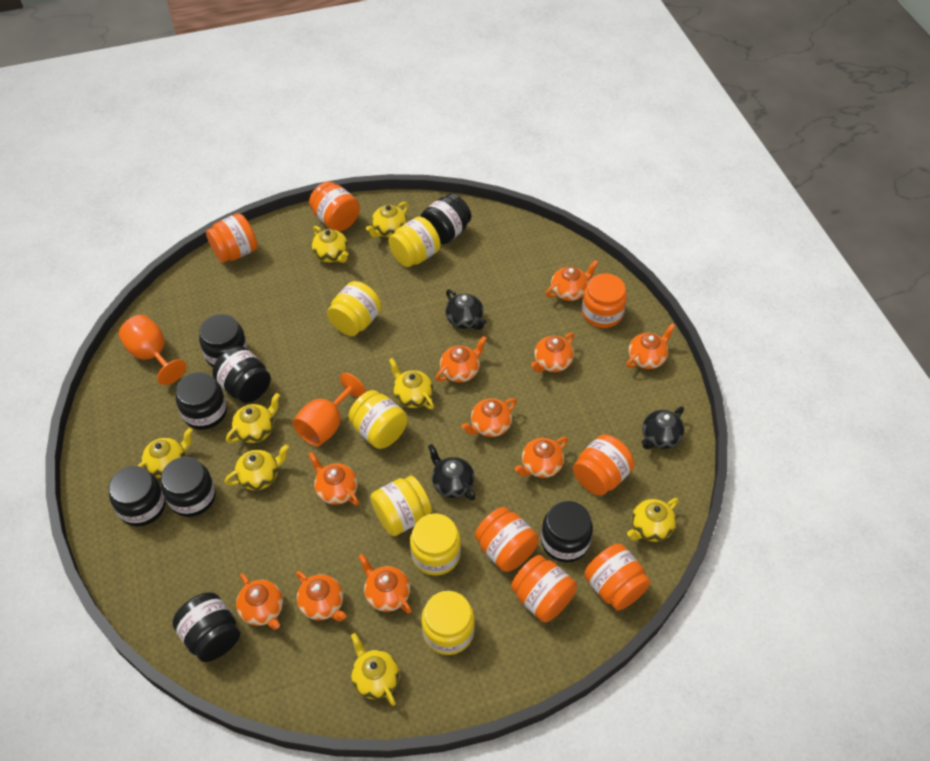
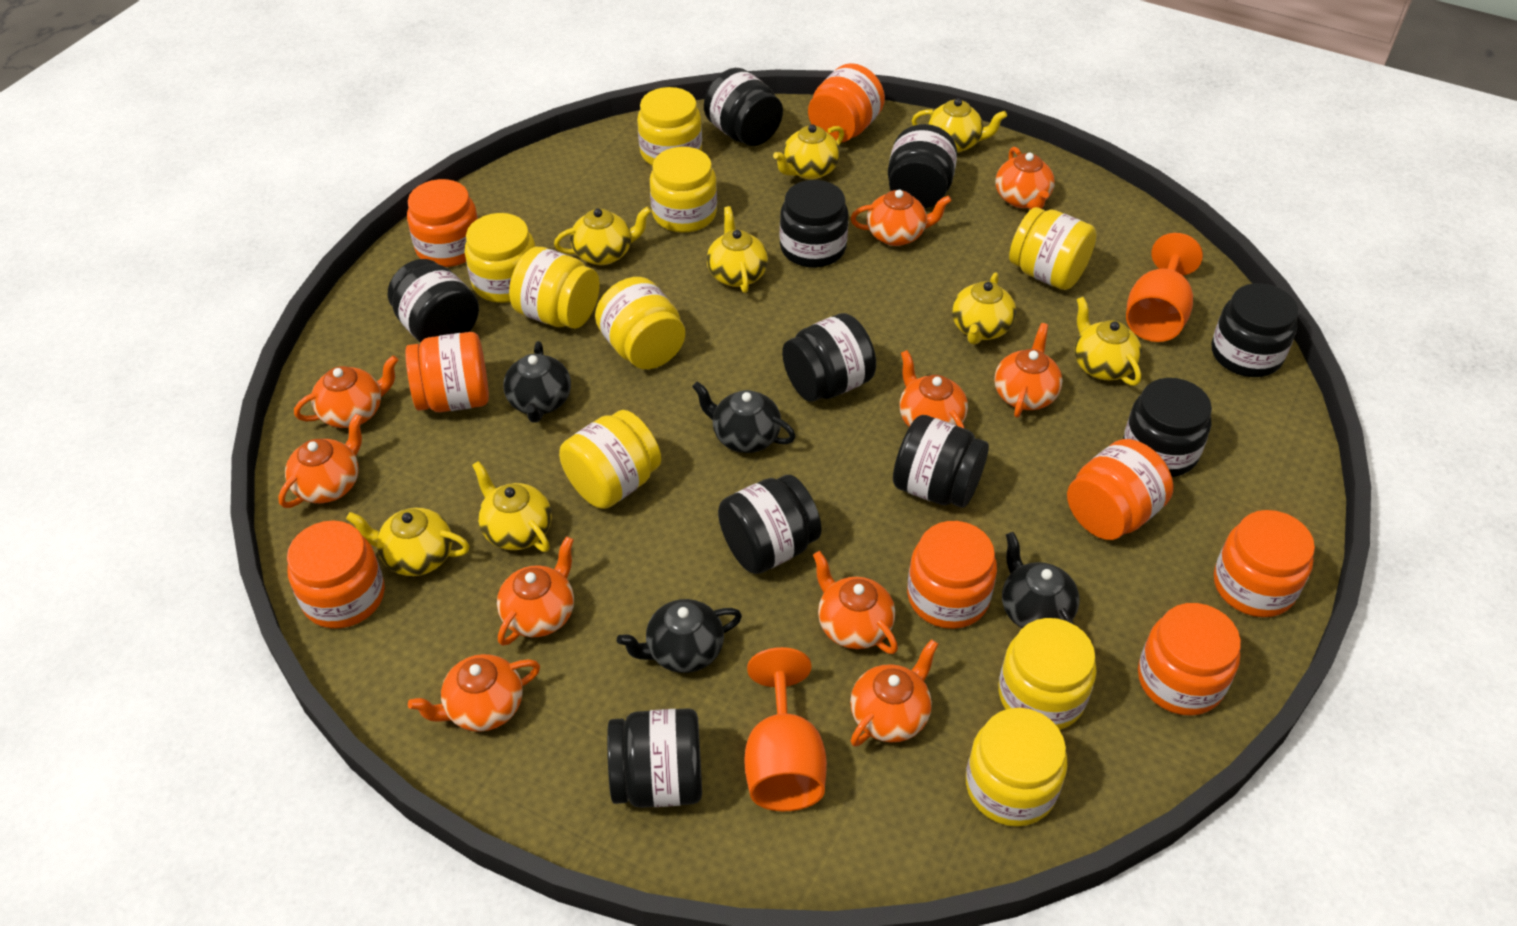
black jar: [109,466,166,526] [161,457,216,517] [172,592,240,662] [176,372,227,430] [199,314,248,367] [212,346,271,403] [420,194,471,245] [541,501,593,563] = 8 -> [388,259,479,343] [607,708,702,808] [704,68,783,146] [718,475,822,574] [780,180,849,268] [782,313,876,402] [888,124,957,208] [893,415,989,508] [1123,378,1212,477] [1211,283,1298,377] = 10
black teapot: [428,444,476,500] [445,289,486,330] [642,407,685,449] = 3 -> [503,341,571,423] [617,599,742,673] [692,381,796,453] [1002,532,1080,628] = 4
orange jar: [206,213,258,263] [309,182,360,232] [475,507,539,572] [511,555,577,622] [573,435,634,496] [582,273,627,328] [584,544,651,611] = 7 -> [287,520,385,628] [405,332,489,412] [407,179,478,267] [808,63,885,143] [907,521,997,629] [1067,439,1174,540] [1138,603,1241,716] [1214,510,1315,617] = 8
yellow jar: [327,281,382,336] [348,390,408,449] [371,475,432,536] [388,217,441,267] [410,513,461,575] [421,591,475,655] = 6 -> [465,213,535,303] [509,247,600,329] [559,410,661,509] [595,277,685,369] [637,87,702,166] [650,147,717,233] [966,708,1068,827] [998,618,1097,730] [1009,207,1097,290] = 9

